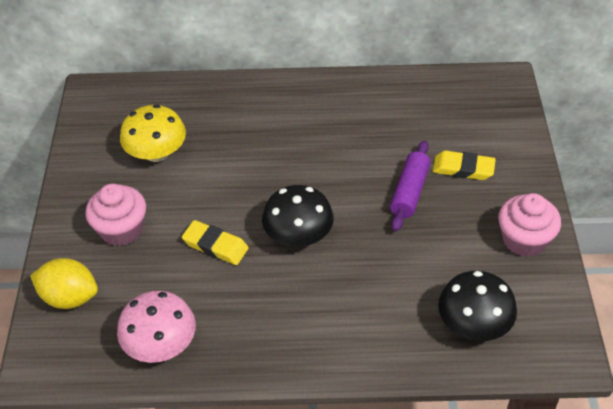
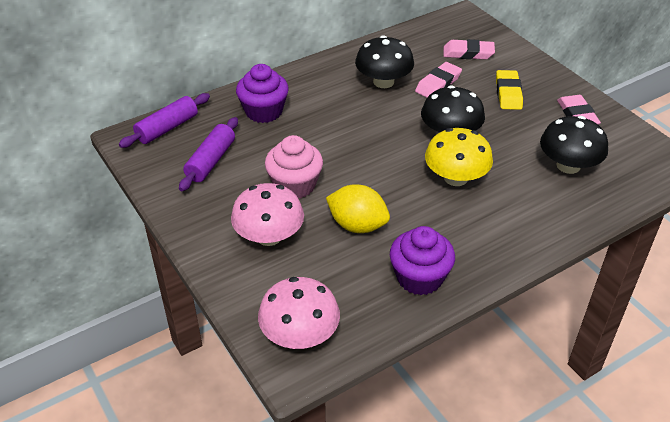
black mushroom: [262,185,334,247] [438,271,517,341] = 2 -> [355,35,414,88] [421,85,485,133] [540,116,608,174] = 3
pink cupcake: [85,184,146,246] [499,193,561,257] = 2 -> [265,135,323,198] = 1
pink eraser: none = 0 -> [415,62,462,98] [444,39,495,59] [557,95,601,125] = 3
pink mushroom: [117,291,196,363] = 1 -> [231,183,304,246] [258,277,340,349] = 2
purple cupcake: none = 0 -> [236,64,289,123] [390,226,455,295] = 2
purple rolling pin: [390,141,431,231] = 1 -> [119,93,210,148] [179,117,238,191] = 2
yellow eraser: [182,220,249,265] [433,151,496,180] = 2 -> [496,70,523,110] = 1

